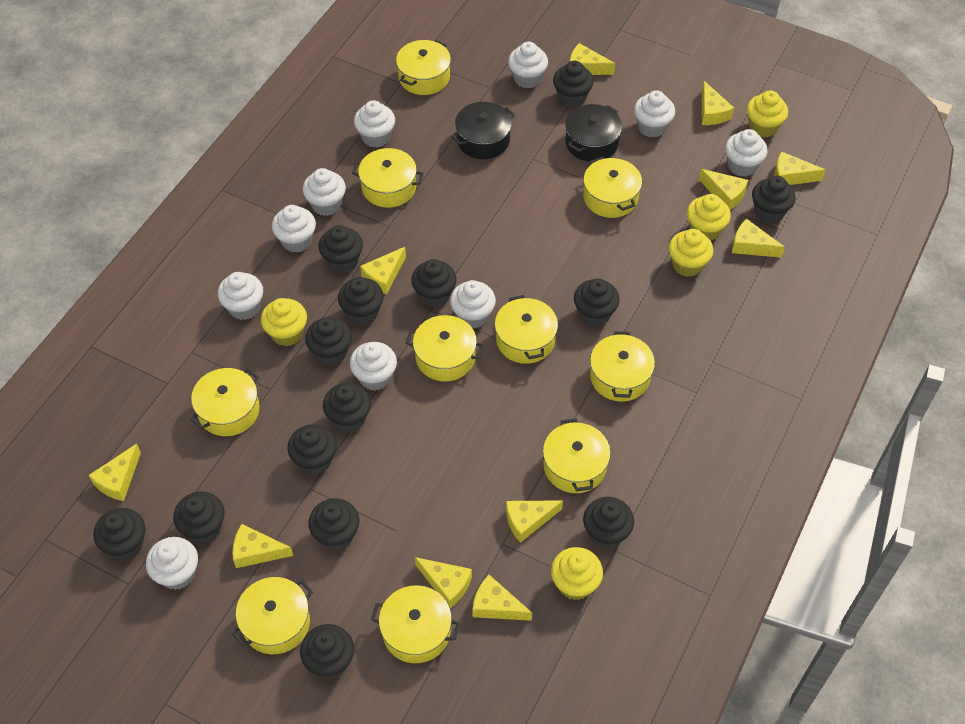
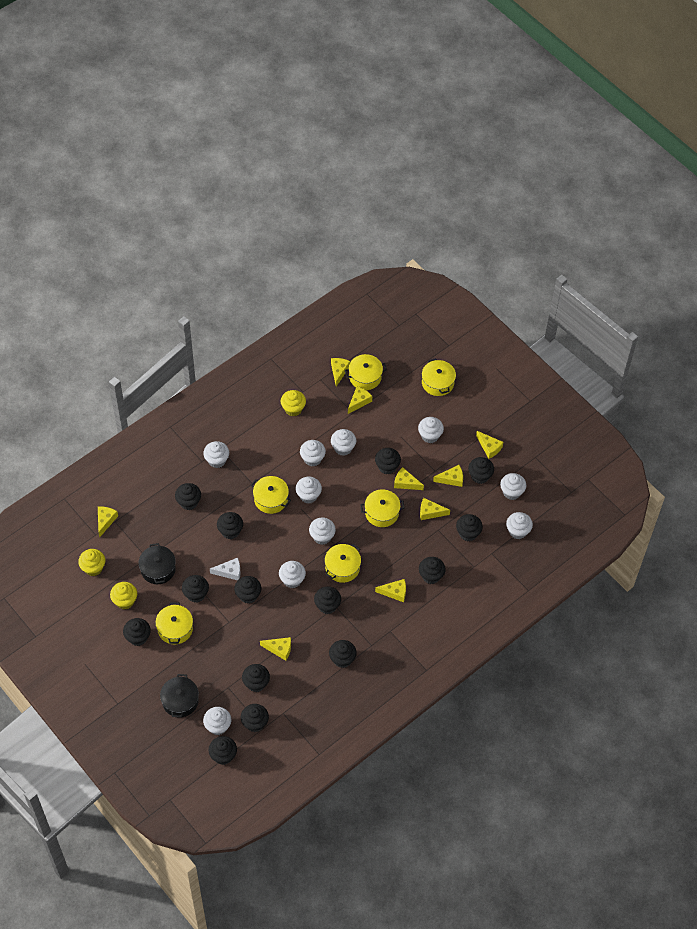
white cheese: none = 0 -> [210,558,241,580] = 1
yellow cheese: [89,444,141,501] [233,524,293,568] [360,247,406,295] [415,557,472,608] [473,575,532,621] [506,500,563,543] [570,43,615,75] [699,169,748,210] [702,81,734,125] [732,219,785,258] [774,151,826,185] = 11 -> [98,506,118,538] [260,637,291,661] [331,358,350,386] [348,386,372,414] [375,579,406,602] [394,467,424,490] [420,498,450,520] [433,465,463,487] [476,431,503,459] = 9
yellow cupcake: [261,298,307,346] [551,547,603,600] [669,229,713,277] [687,194,731,241] [747,91,788,138] = 5 -> [78,549,105,576] [110,582,137,609] [281,390,306,416] = 3
yellow pot: [190,368,260,436] [232,577,313,654] [352,148,424,208] [371,585,460,663] [396,40,451,95] [406,315,484,382] [495,295,558,364] [543,418,611,493] [583,156,642,218] [590,331,655,402] = 10 -> [155,602,193,644] [251,476,291,514] [325,544,361,583] [345,354,387,390] [360,489,405,527] [422,358,456,396] = 6

